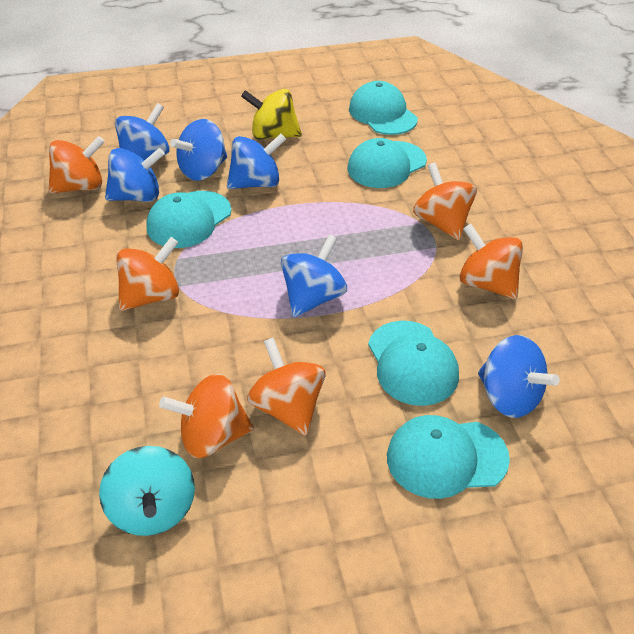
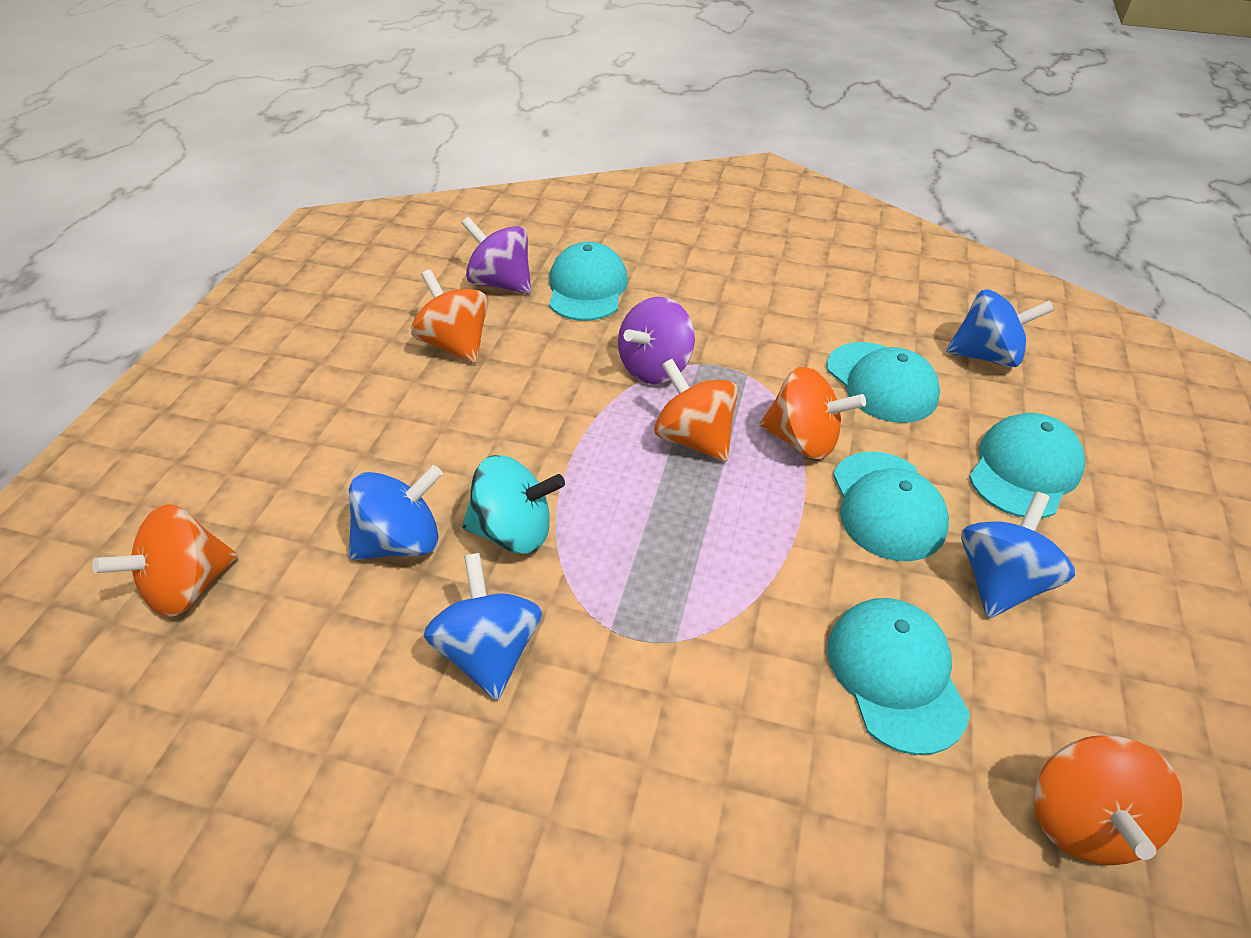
blue spinning top: [105,148,165,202] [115,103,170,160] [170,119,227,181] [227,134,286,189] [281,234,347,317] [478,335,560,418] = 6 -> [349,465,443,560] [423,553,543,700] [946,289,1054,368] [961,492,1075,618] = 4
orange spinning top: [49,136,105,193] [116,237,179,311] [159,374,254,458] [247,337,326,436] [413,163,477,240] [459,223,523,299] = 6 -> [92,504,238,617] [411,269,489,363] [654,359,738,462] [760,366,866,459] [1034,735,1182,865] = 5
purple spinning top: none = 0 -> [461,217,531,294] [618,297,695,384] = 2
yellow spinning top: [241,89,302,140] = 1 -> none = 0

